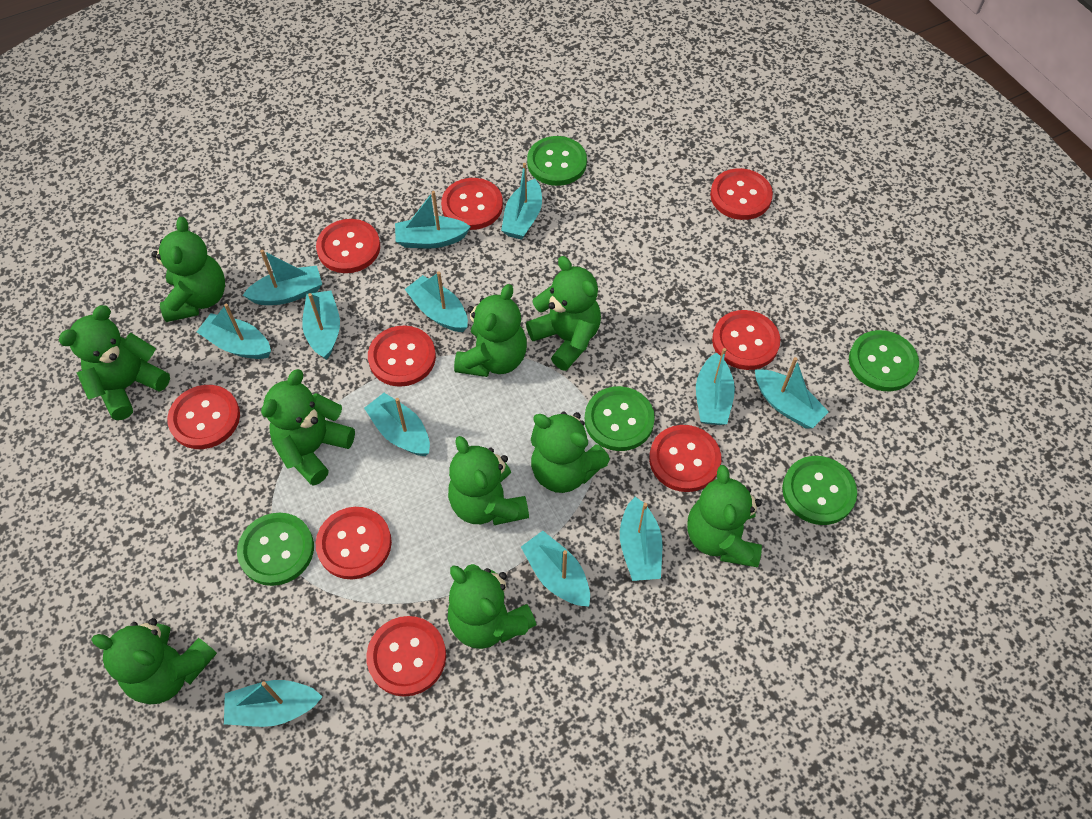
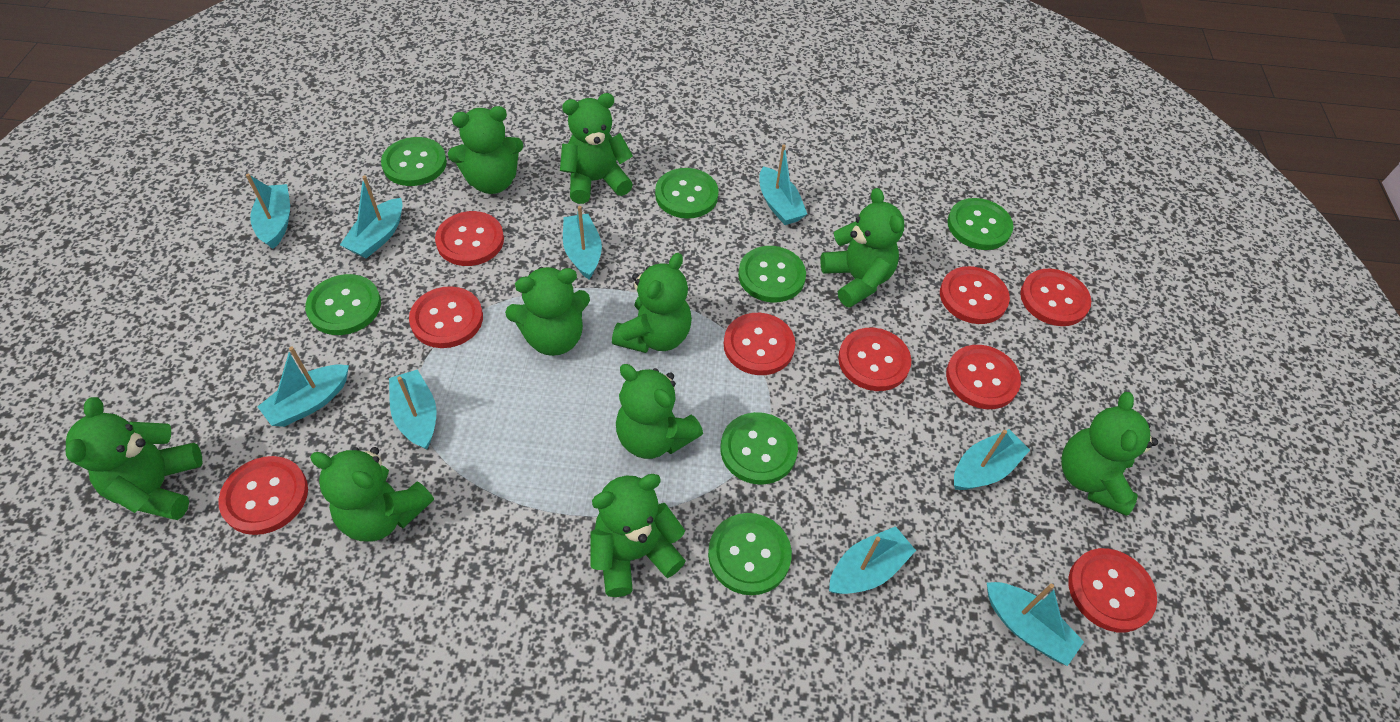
green button: [237,512,314,586] [527,136,587,186] [585,386,655,451] [782,456,857,525] [849,330,919,391] = 5 -> [305,274,381,335] [381,137,447,186] [655,168,718,219] [708,513,792,595] [721,412,798,485] [738,246,806,302] [947,198,1013,250] = 7
turquoise boat: [197,303,271,359] [224,680,323,727] [243,250,322,305] [302,291,340,360] [364,393,430,456] [395,191,471,248] [405,271,468,332] [501,163,542,240] [521,531,590,607] [620,497,663,581] [696,348,735,425] [755,357,829,428] = 12 -> [246,174,290,249] [257,347,349,427] [340,175,403,258] [389,369,437,450] [563,206,602,279] [759,145,807,225] [829,526,916,594] [954,429,1030,490] [987,582,1084,666] = 9

